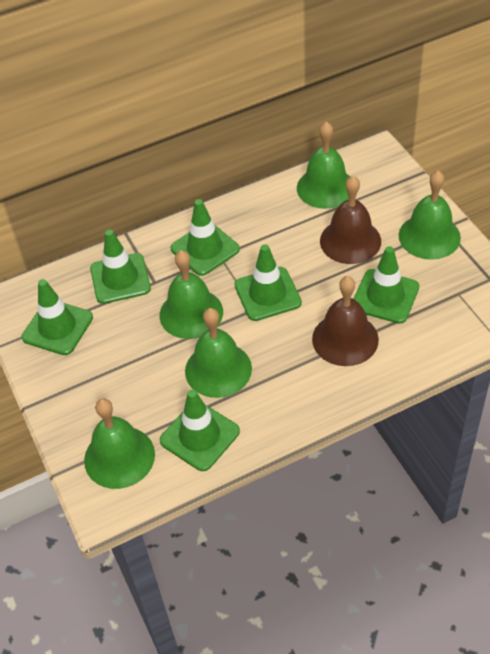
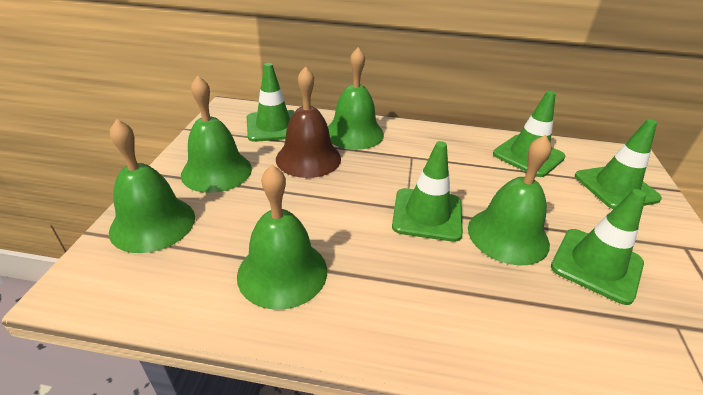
brown bell: [312,276,379,366] [320,176,381,264] = 2 -> [276,66,341,178] = 1
green traffic cone: [22,279,93,355] [90,229,151,304] [160,390,240,471] [170,199,240,276] [234,244,302,321] [354,246,419,324] = 6 -> [247,63,295,142] [392,141,463,242] [493,91,565,177] [551,189,646,305] [575,119,662,209] = 5

